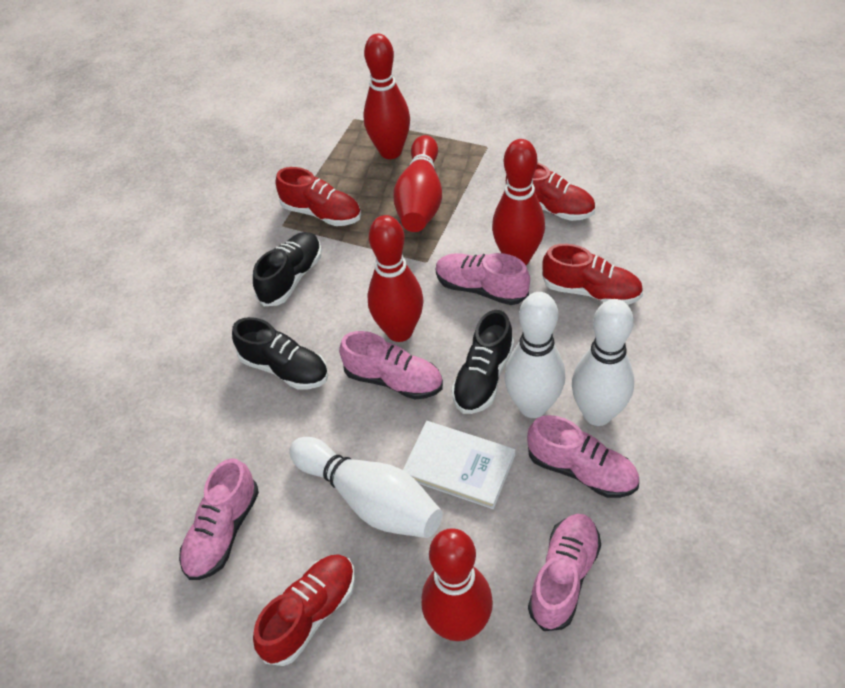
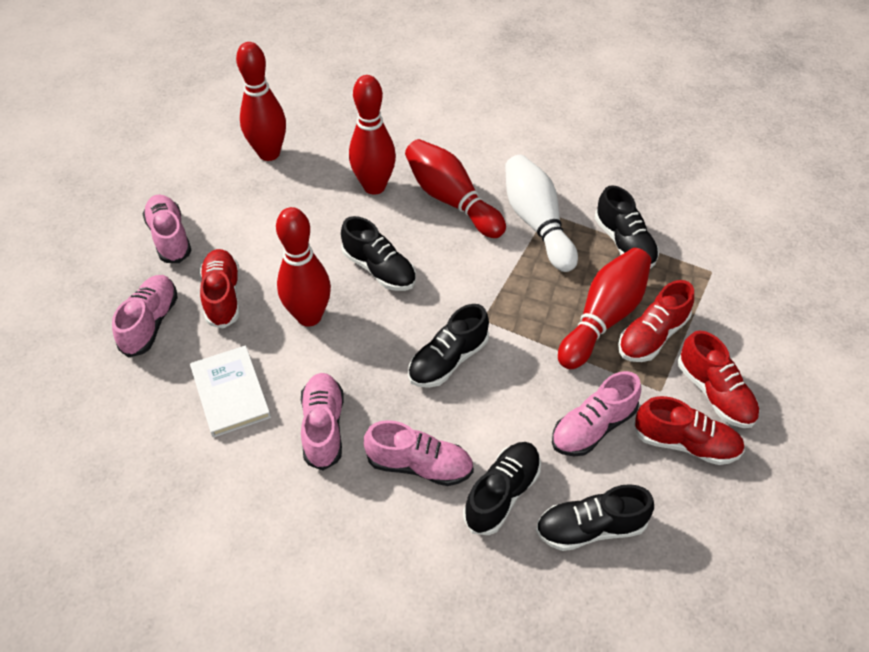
black shoe: [232,317,328,389] [253,232,322,306] [452,310,514,414] = 3 -> [341,216,416,291] [408,304,489,388] [463,442,541,535] [536,484,654,551] [595,185,659,269] = 5
white bowling pin: [290,437,443,538] [504,292,565,418] [572,299,634,426] = 3 -> [505,155,578,272] = 1

